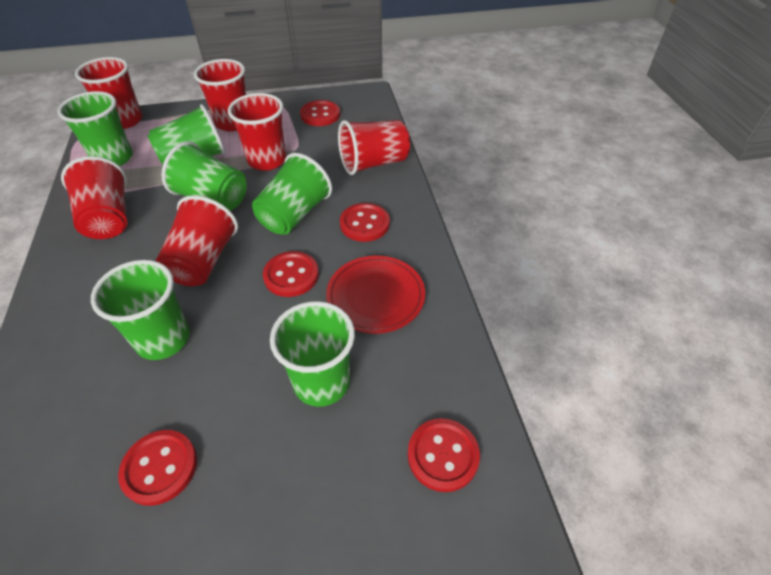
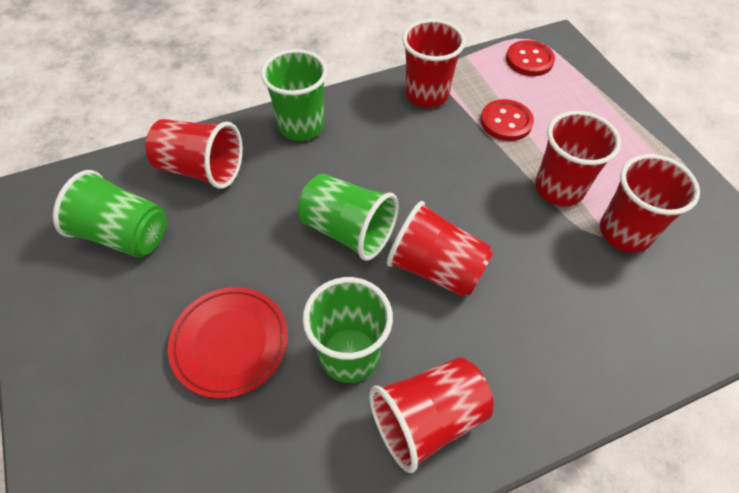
green cup: [57,91,133,166] [91,260,190,360] [148,104,226,165] [161,141,247,211] [252,153,332,235] [270,301,355,407] = 6 -> [53,170,167,258] [261,49,328,141] [298,174,399,261] [303,277,393,383] = 4
red button: [118,430,197,506] [263,251,319,297] [300,100,340,126] [340,203,390,242] [408,418,480,492] = 5 -> [480,99,534,141] [506,40,555,76] = 2

